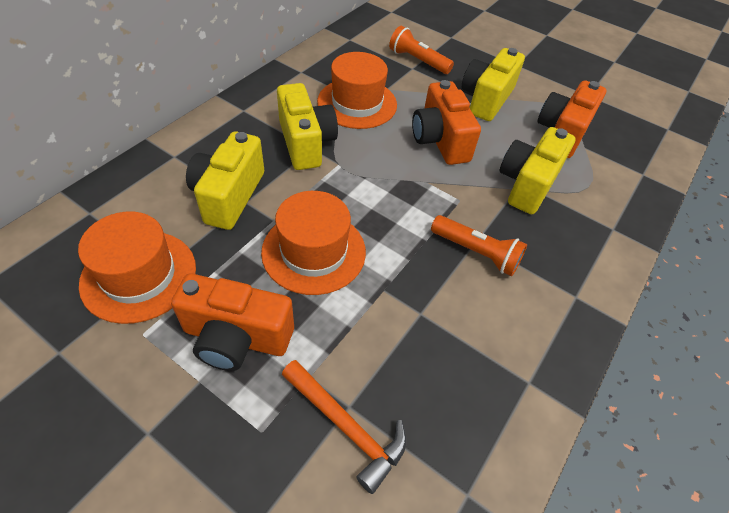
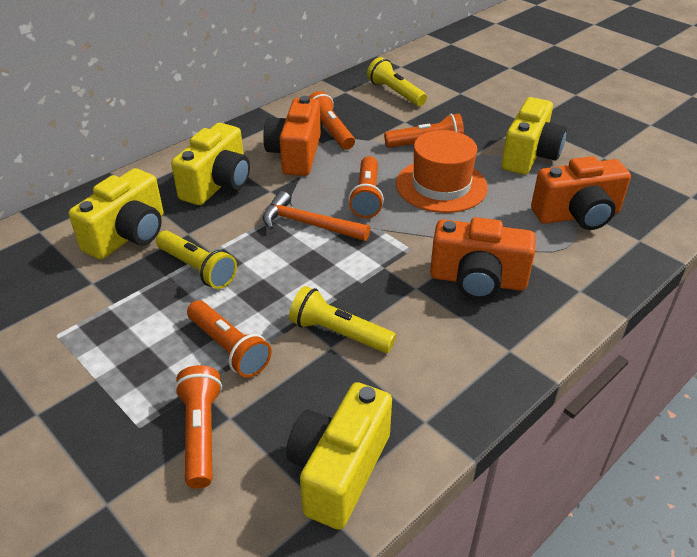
orange flashlight: [389,26,454,74] [431,215,527,276] = 2 -> [174,365,222,489] [187,300,272,378] [309,91,355,150] [348,156,384,218] [384,114,464,148] = 5
orange hat: [78,212,196,324] [261,191,366,295] [317,52,397,129] = 3 -> [396,130,488,213] = 1
yellow flashlight: none = 0 -> [156,231,237,289] [289,286,396,353] [367,57,427,106] = 3

